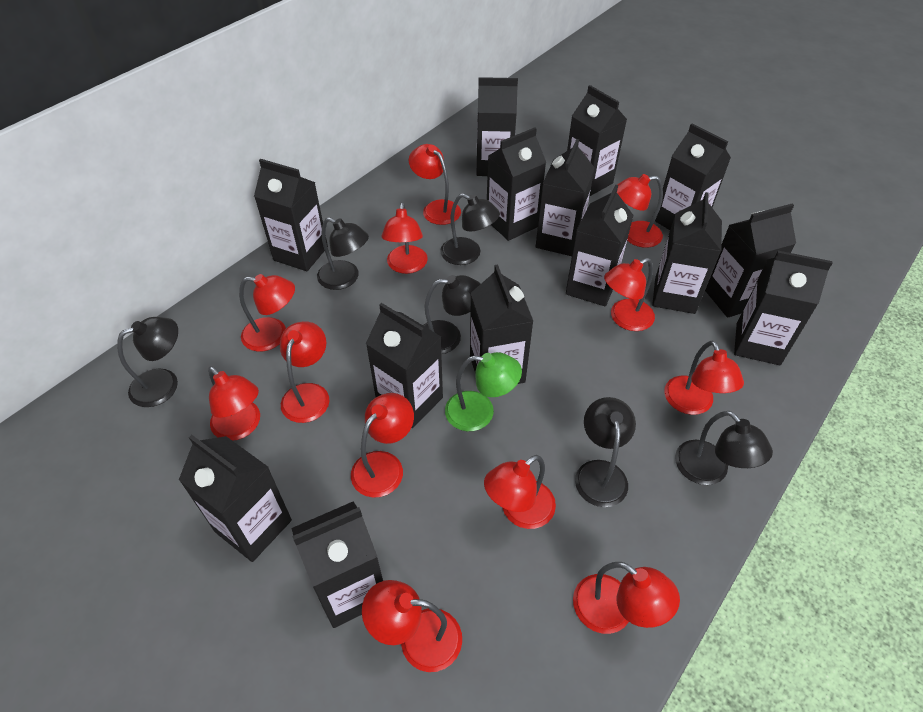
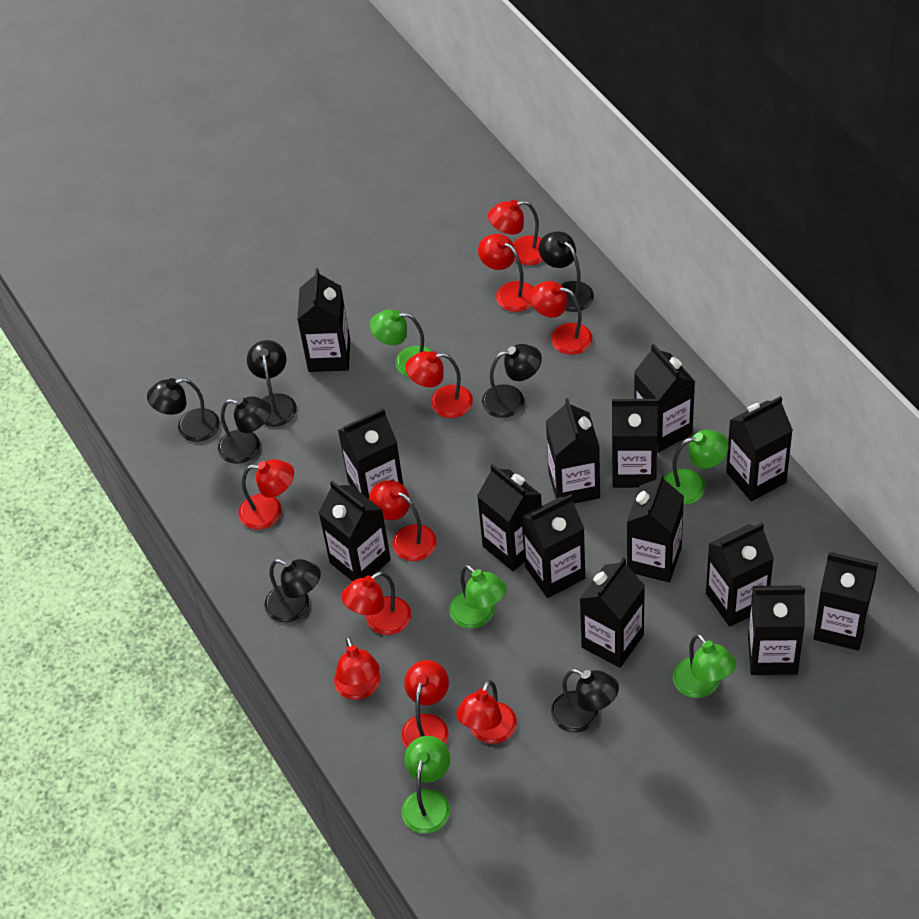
black lamp: [117,317,178,407] [317,217,369,290] [423,275,481,354] [440,193,500,265] [575,397,636,507] [675,411,773,485] = 6 -> [147,378,220,442] [218,396,271,464] [247,340,297,427] [264,559,321,623] [482,344,542,418] [539,232,594,312] [551,669,619,733] = 7
green lamp: [445,352,522,431] = 1 -> [370,310,432,377] [402,736,450,834] [449,565,507,629] [664,430,729,505] [673,634,736,698] = 5
red lamp: [208,366,260,441] [239,274,295,351] [280,321,330,423] [351,393,414,498] [362,580,462,672] [382,202,428,274] [409,144,461,225] [484,455,556,529] [573,562,680,634] [604,258,655,331] [617,174,663,248] [664,340,744,415] = 12 -> [238,459,294,530] [334,637,380,700] [342,571,411,635] [369,480,437,561] [401,660,449,749] [406,351,473,418] [456,680,517,744] [478,234,533,312] [488,200,543,265] [530,281,592,355] = 10

